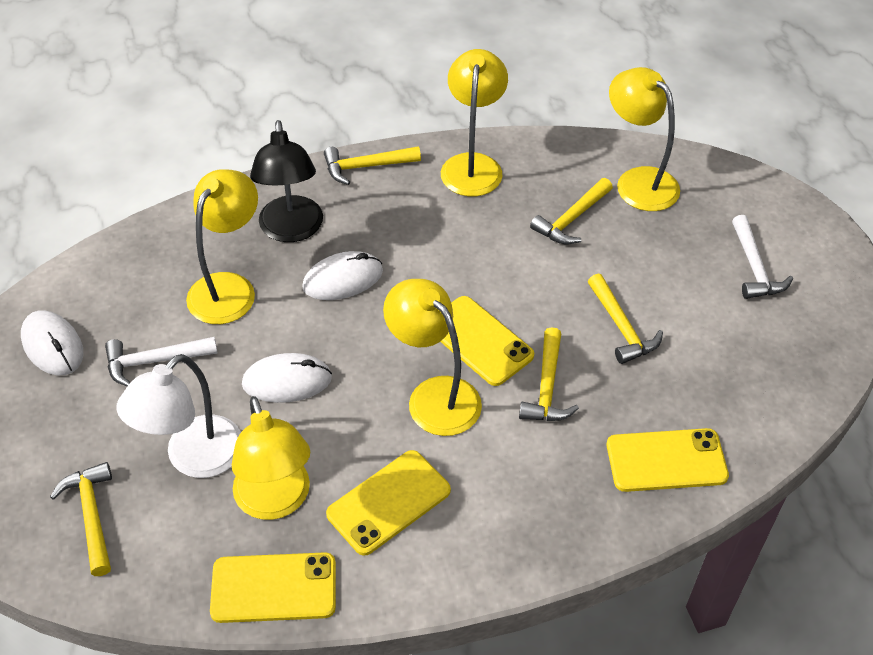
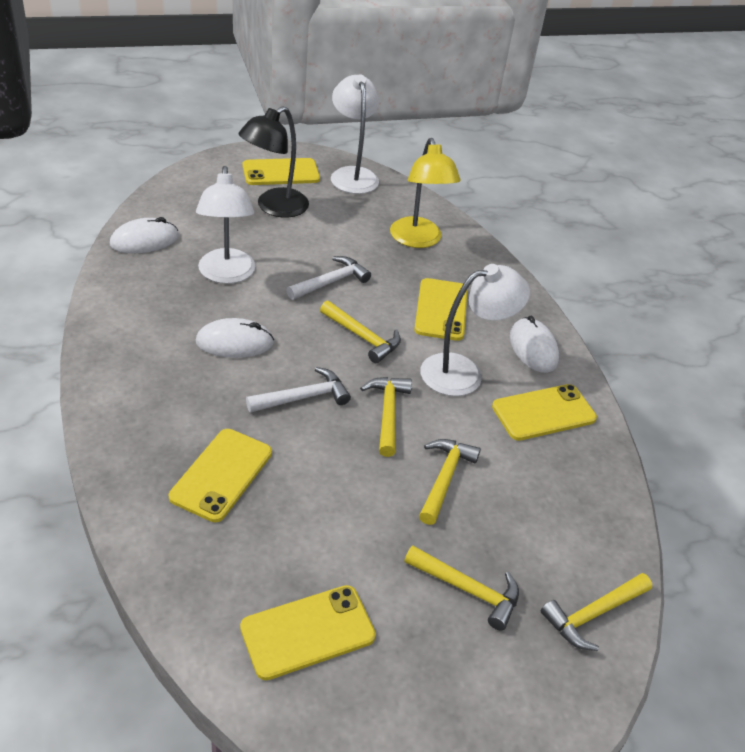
white lamp: [116,354,241,478] = 1 -> [196,166,255,284] [331,74,379,194] [420,264,530,396] = 3
yellow lamp: [186,169,258,324] [232,396,310,520] [383,279,482,436] [441,49,508,196] [609,67,680,211] = 5 -> [390,138,460,248] = 1
yellow phone: [210,552,336,623] [326,450,451,556] [440,296,534,386] [607,428,729,492] = 4 -> [169,429,272,522] [240,585,376,680] [242,158,320,185] [414,278,468,341] [492,384,597,441] = 5

